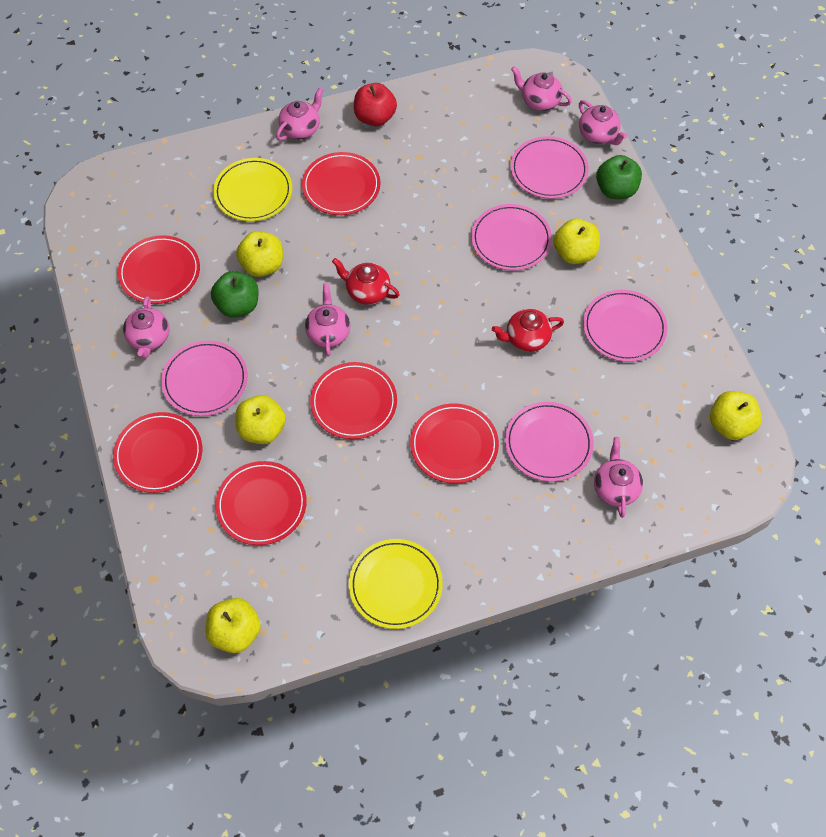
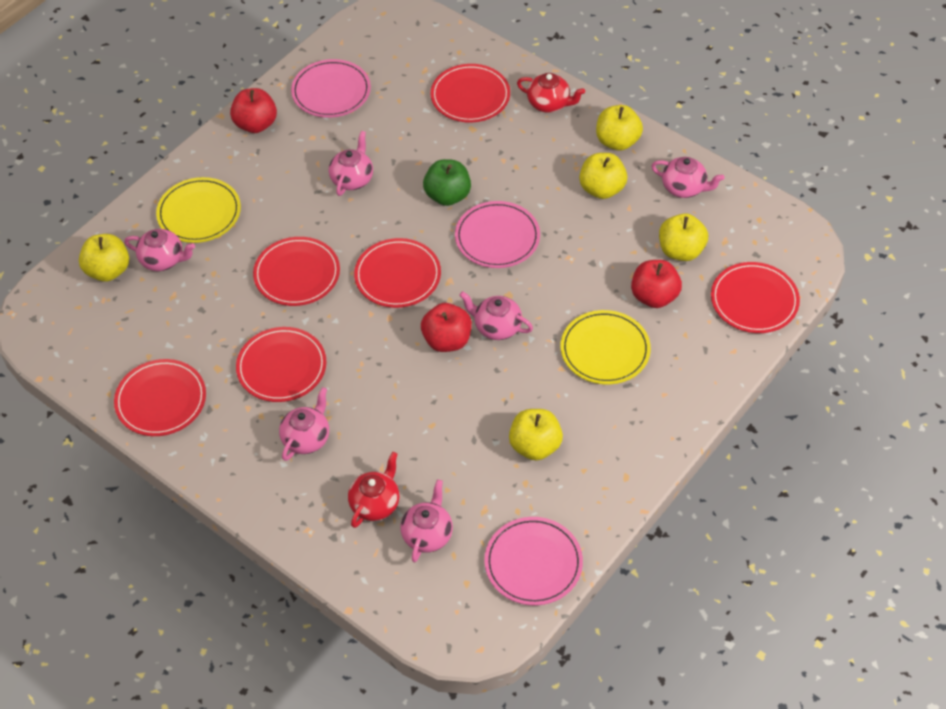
green apple: [211,271,259,318] [596,155,642,199] = 2 -> [423,159,471,206] = 1
pink plate: [161,340,248,416] [471,204,552,271] [505,402,594,482] [511,136,589,199] [583,290,668,362] = 5 -> [291,59,371,118] [455,201,540,268] [484,517,583,606] = 3
red apple: [354,83,397,126] = 1 -> [230,88,277,133] [421,303,472,352] [631,260,682,308] = 3

